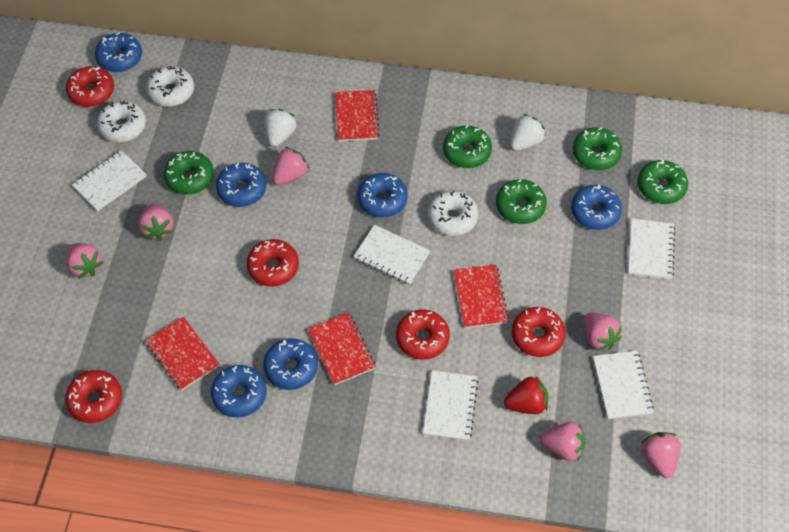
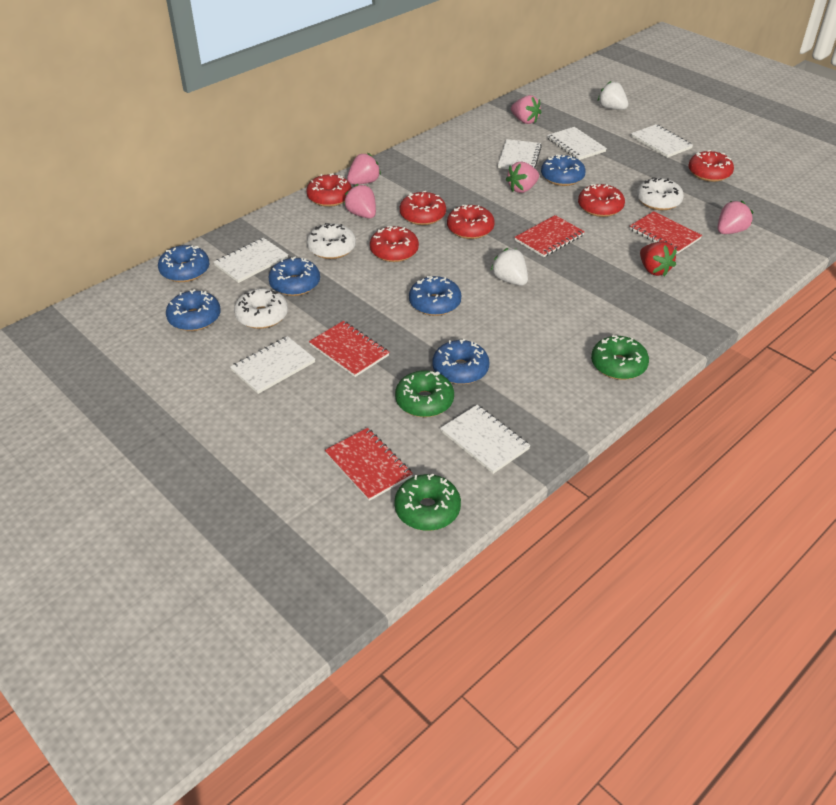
green donut: [164,151,214,195] [443,125,492,168] [496,179,547,224] [573,127,622,170] [637,160,688,204] = 5 -> [394,473,461,531] [395,370,454,417] [591,335,649,380] = 3
pink strawberry: [66,243,103,279] [138,204,174,241] [272,147,309,185] [540,422,585,461] [584,313,622,351] [641,432,681,478] = 6 -> [344,184,376,218] [347,153,381,185] [506,162,539,193] [511,95,542,124] [718,201,754,234] = 5
red donut: [65,370,122,423] [66,66,114,107] [247,239,299,287] [396,309,450,360] [511,307,566,357] = 5 -> [306,173,352,207] [370,226,419,262] [400,191,446,225] [447,205,495,239] [578,184,625,217] [688,150,734,182] = 6
white notebook: [72,150,146,212] [353,225,430,285] [423,370,478,441] [593,351,654,419] [628,219,675,280] = 5 -> [214,238,288,283] [230,336,315,394] [440,405,531,474] [498,139,542,169] [547,127,607,160] [631,124,693,158] = 6

